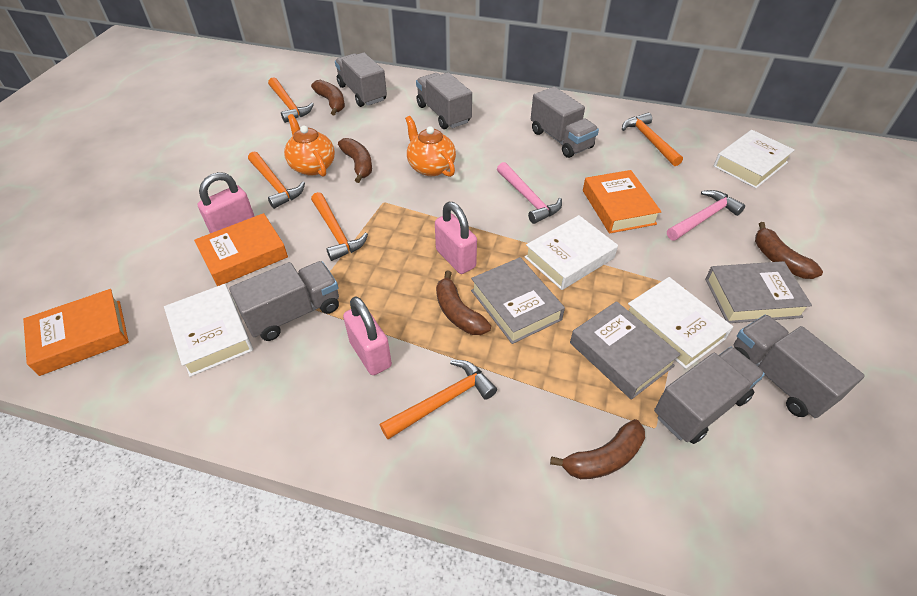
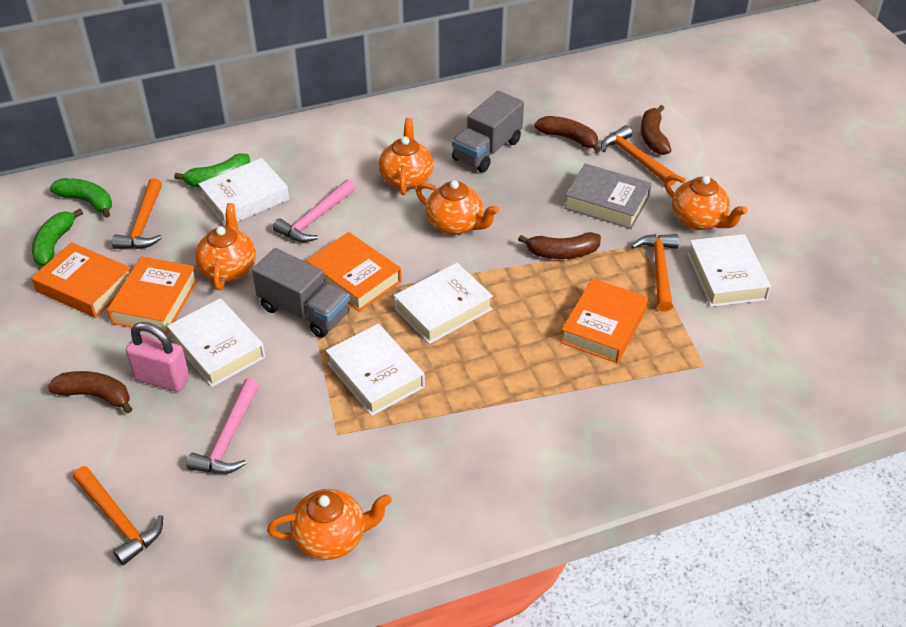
brown banana: [311,80,345,115] [338,138,372,183] [436,271,491,335] [550,419,645,479] [755,222,823,279] = 5 -> [48,371,132,414] [518,232,601,259] [534,116,600,153] [641,105,671,155] = 4
green banana: none = 0 -> [32,209,83,266] [50,178,112,218] [174,153,250,187] = 3
grey book: [471,257,565,344] [570,301,681,400] [705,261,812,323] = 3 -> [564,163,652,229] = 1
grey truck: [229,261,339,341] [335,52,387,107] [416,72,472,129] [531,87,599,158] [654,347,765,444] [733,315,865,418] = 6 -> [252,248,350,338] [452,91,524,172] = 2
orange book: [23,289,129,376] [194,213,288,286] [583,170,661,233] = 3 -> [31,242,131,318] [107,256,198,334] [306,232,402,312] [560,278,648,363] = 4
orange hammer: [248,152,305,209] [268,77,314,123] [311,192,368,261] [380,360,497,439] [622,113,683,166] = 5 -> [73,466,163,565] [112,178,162,249] [601,125,677,186] [631,234,679,312] = 4
orange teapot: [284,114,335,177] [405,116,456,177] = 2 -> [195,203,256,290] [267,489,392,560] [379,118,434,195] [416,180,499,235] [664,175,748,230] = 5
pink padlock: [198,172,255,233] [343,296,392,375] [435,202,477,274] = 3 -> [126,322,189,391] = 1
white book: [164,284,253,377] [525,215,618,290] [628,277,733,369] [714,130,794,189] = 4 -> [167,298,265,387] [198,158,289,227] [326,324,425,416] [394,263,493,344] [687,234,771,307] = 5

